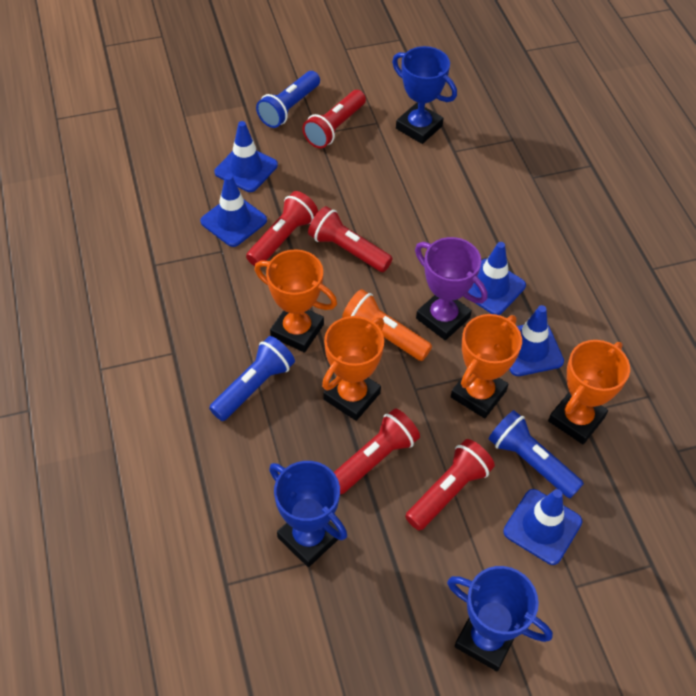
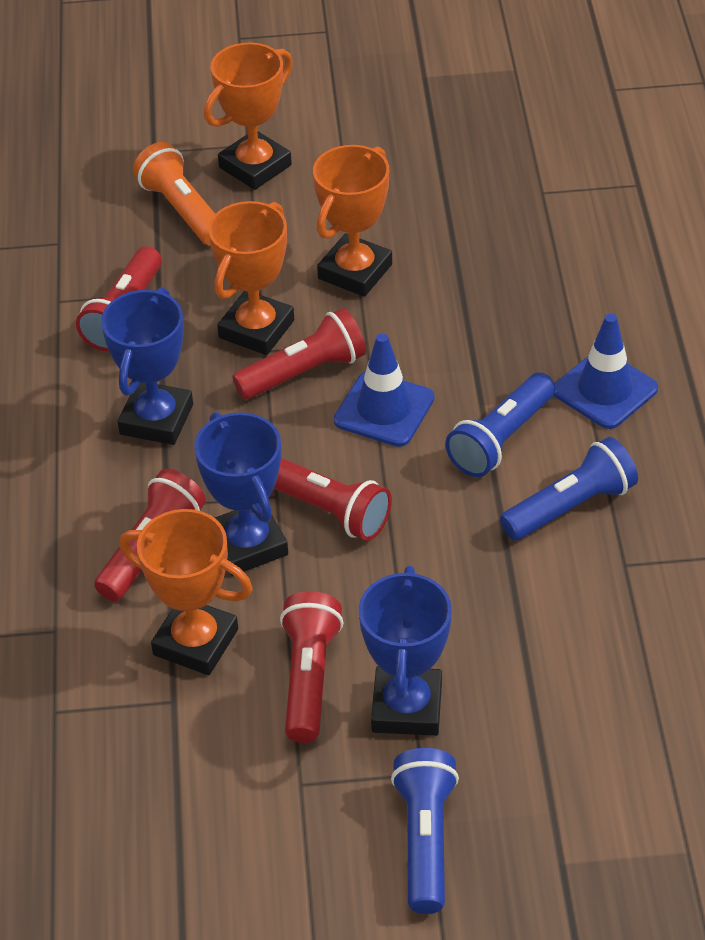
blue traffic cone: [200,174,267,247] [214,121,278,192] [468,242,526,315] [503,489,582,565] [509,305,564,376] = 5 -> [334,333,434,447] [554,314,658,429] = 2
purple trophy: [415,237,487,340] = 1 -> none = 0

